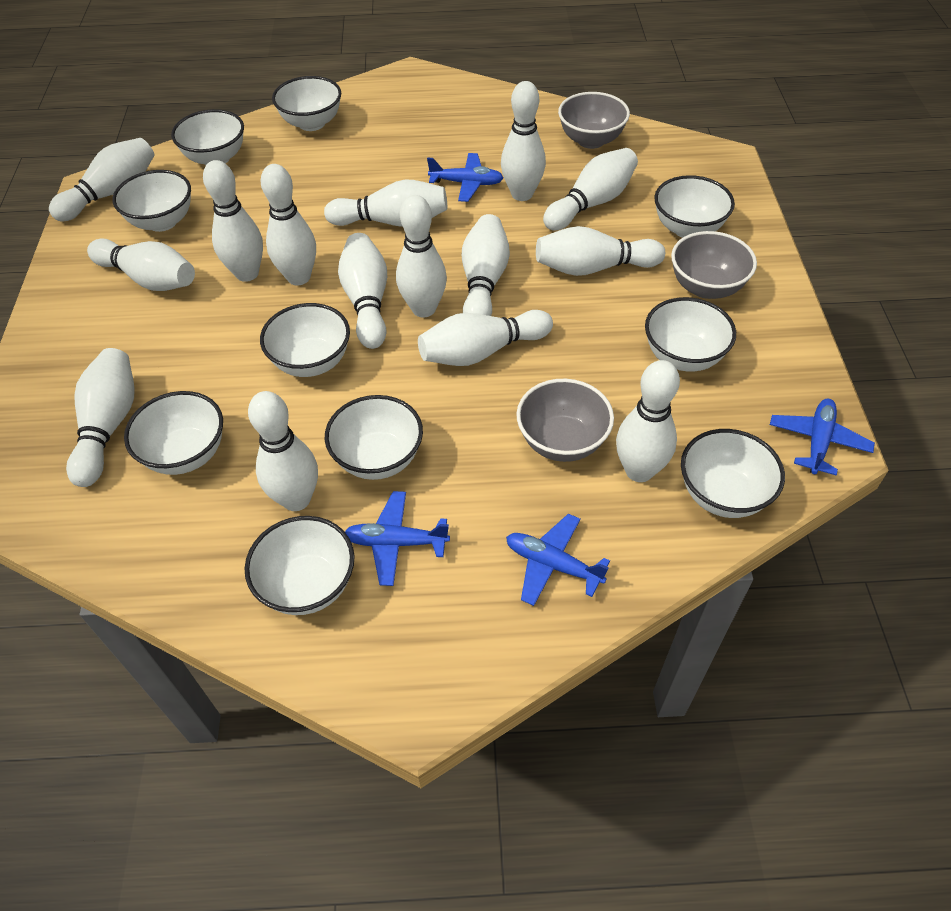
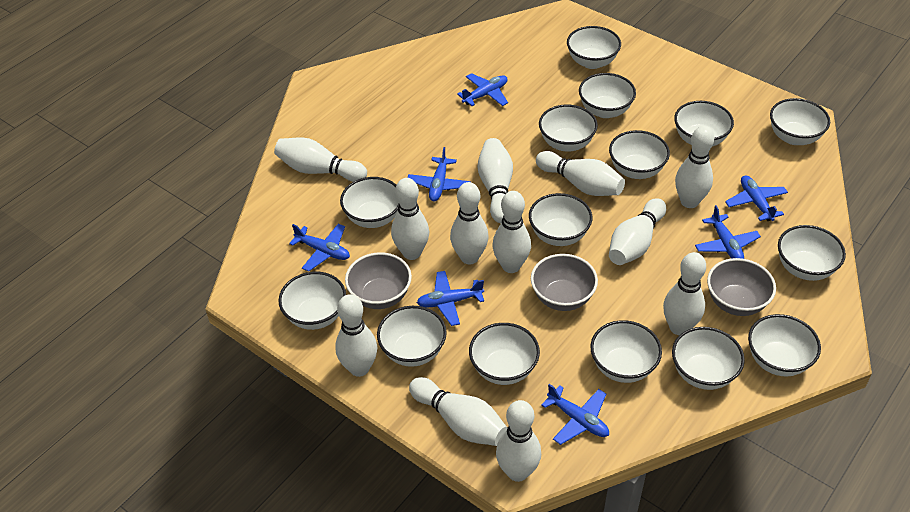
blue plane: [345,491,450,586] [427,153,503,202] [506,514,610,606] [770,398,875,475] = 4 -> [289,224,350,272] [407,147,471,201] [417,271,484,326] [457,73,508,106] [541,384,609,445] [695,205,761,259] [725,175,788,221] = 7
white bowl: [112,170,191,232] [124,391,223,475] [171,109,244,165] [245,516,354,615] [260,303,350,377] [272,76,341,131] [325,395,423,480] [645,297,736,371] [654,175,735,238] [681,429,785,518] = 10 -> [279,272,346,330] [340,177,399,228] [377,306,447,367] [469,323,540,385] [529,193,592,246] [539,105,598,152] [567,26,621,69] [579,73,636,118] [590,320,662,383] [609,130,670,179] [672,327,745,390] [674,101,734,146] [748,314,821,377] [770,98,830,145] [778,225,846,281] = 15
white bowling pin: [49,138,155,221] [66,348,135,487] [87,238,195,291] [203,160,263,282] [248,391,318,511] [261,164,316,285] [324,179,447,227] [338,233,387,349] [396,195,447,317] [418,310,553,366] [462,214,510,316] [501,81,546,201] [536,226,665,276] [543,148,638,231] [616,360,680,482] = 15 -> [274,137,367,182] [335,294,377,377] [391,178,429,260] [409,377,507,446] [450,182,488,264] [478,138,513,223] [492,191,531,273] [496,400,541,482] [536,151,625,196] [609,198,666,265] [663,252,706,335] [675,126,714,208] = 12

